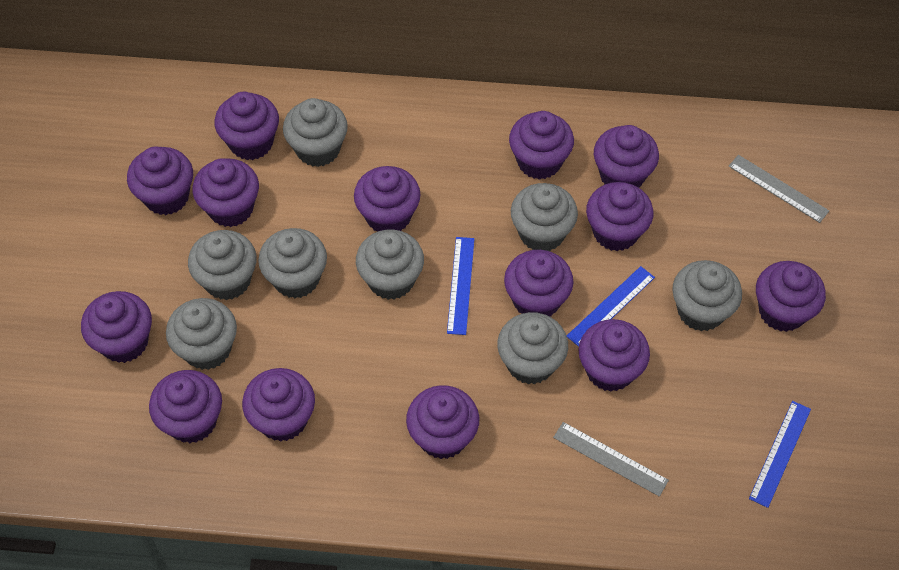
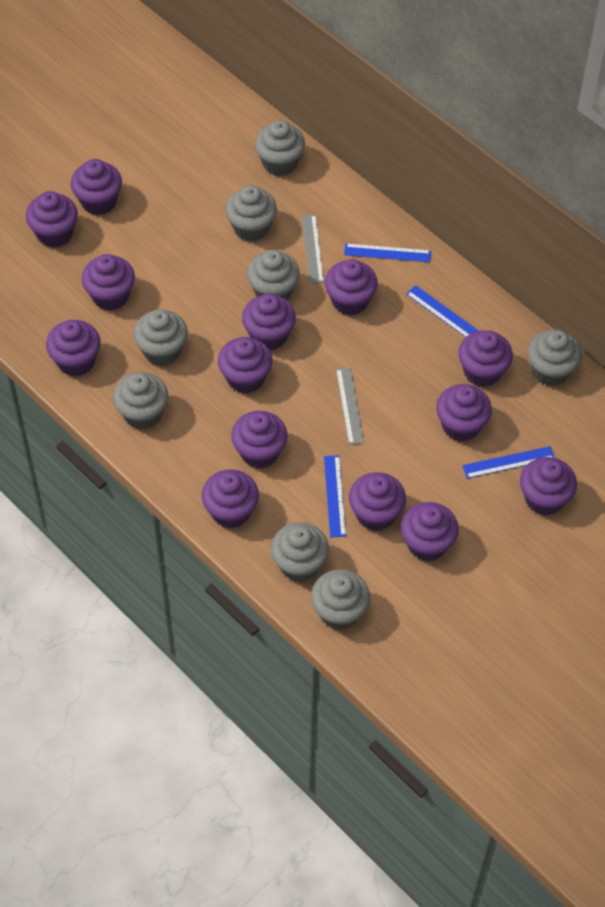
blue ruler: [447,237,474,335] [567,266,655,347] [749,401,811,508] = 3 -> [324,455,346,537] [344,243,431,262] [406,285,479,337] [462,446,555,479] = 4

